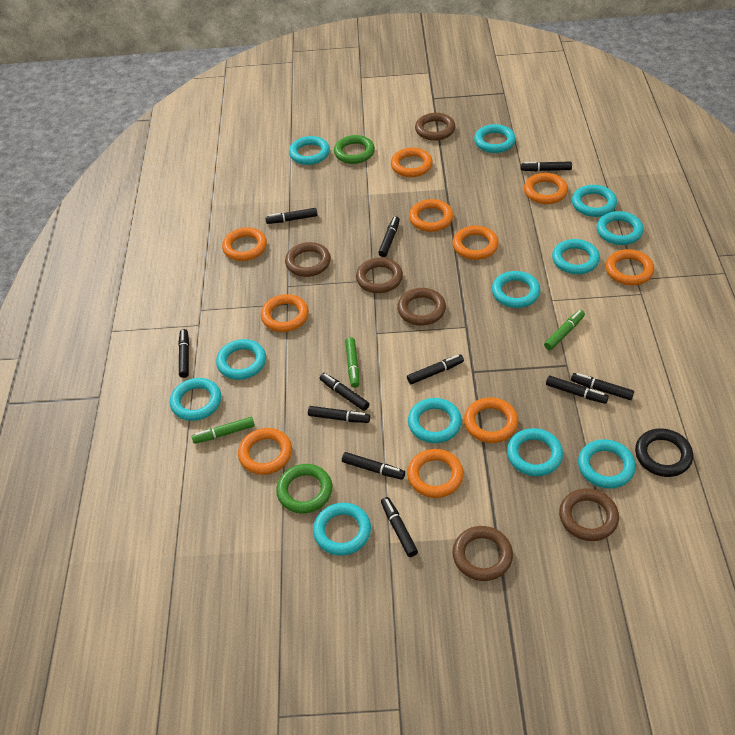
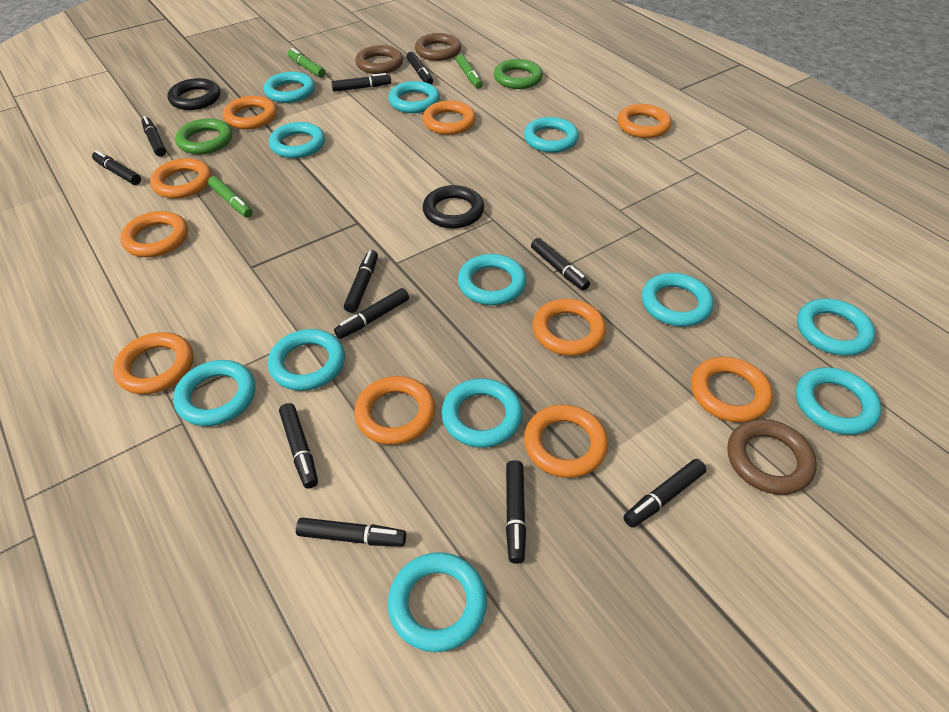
black ring: [635,428,693,477] = 1 -> [167,78,220,110] [423,185,484,229] = 2
brown ring: [285,242,331,277] [356,258,403,293] [397,288,446,326] [415,113,456,141] [453,526,513,581] [559,488,619,541] = 6 -> [355,45,403,74] [415,33,461,61] [727,419,817,495] = 3

